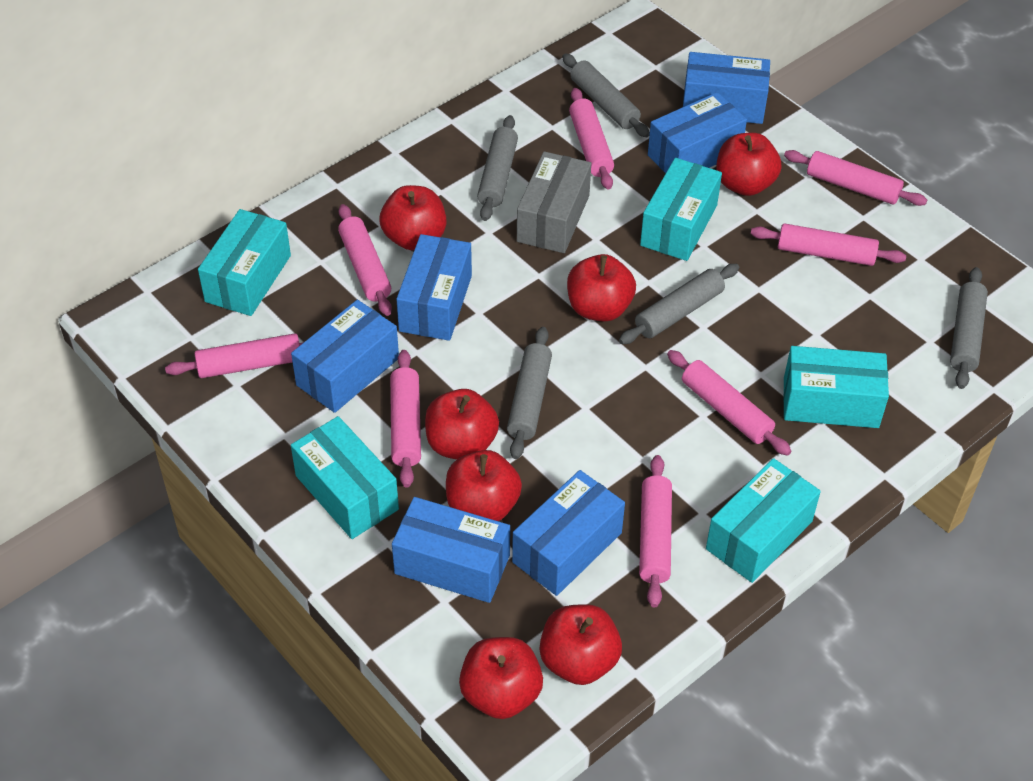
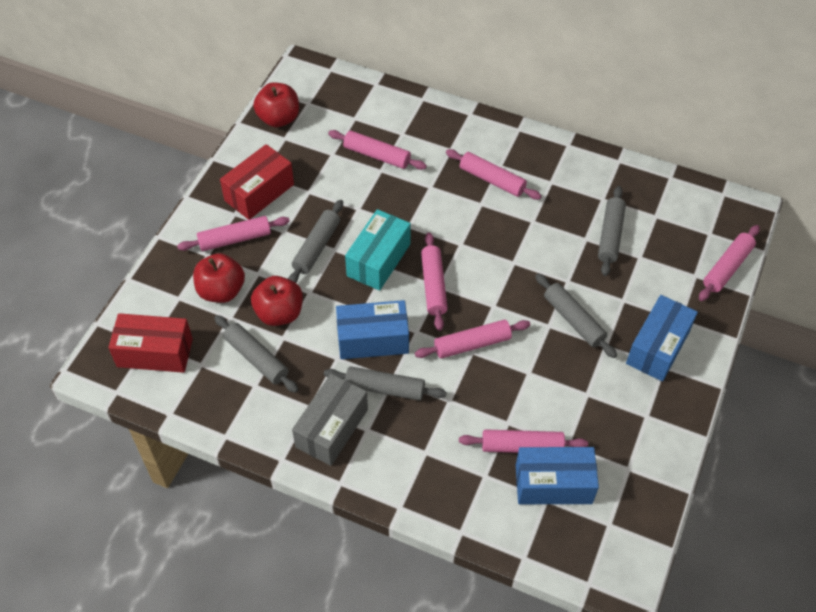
blue box: [291,300,399,413] [392,497,510,603] [396,234,472,341] [512,470,625,596] [648,92,747,173] [683,52,770,124] = 6 -> [336,300,409,359] [516,447,599,504] [626,295,698,382] = 3
pink rolling pin: [165,333,304,378] [338,204,392,316] [390,350,421,488] [569,88,614,190] [639,455,672,608] [667,350,791,456] [751,223,906,266] [784,150,927,206] = 8 -> [177,216,290,251] [328,130,427,170] [415,320,530,359] [421,232,448,331] [446,149,542,200] [459,429,588,453] [699,225,760,301] = 7
red apple: [380,185,446,250] [425,389,499,460] [446,450,522,521] [459,637,543,719] [540,604,622,685] [567,254,636,322] [716,133,781,196] = 7 -> [193,253,245,303] [251,276,303,326] [253,82,299,127] = 3
red box: none = 0 -> [108,313,193,373] [220,144,294,220] = 2
turquoise box: [198,209,291,316] [291,416,399,539] [640,158,722,261] [706,458,821,583] [783,346,889,428] = 5 -> [345,209,411,291] = 1

